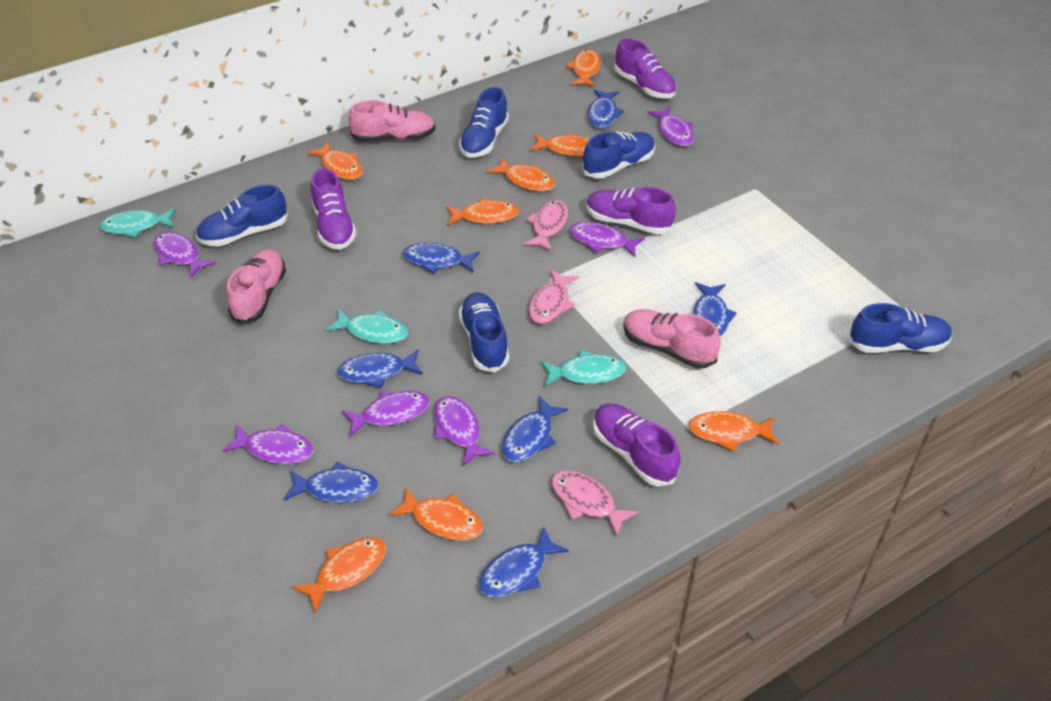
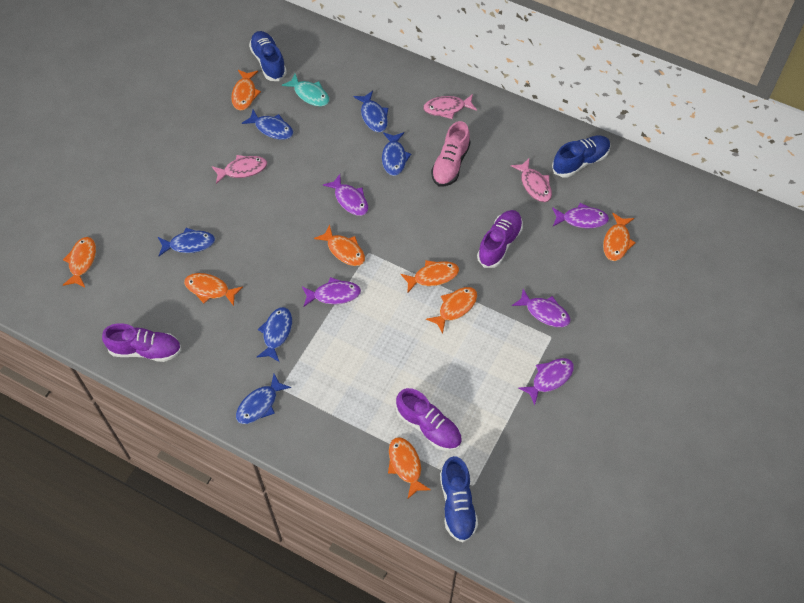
blue fish: [284,462,379,503] [337,350,423,388] [403,243,480,274] [479,526,569,597] [502,396,568,462] [588,89,624,128] [693,282,737,336] = 7 -> [158,228,215,256] [236,374,291,424] [242,110,293,140] [257,307,292,362] [354,91,388,132] [382,132,411,176] = 6
blue shoe: [196,185,288,246] [459,87,509,158] [459,292,509,372] [582,132,655,178] [849,303,952,353] = 5 -> [249,31,287,81] [440,456,478,542] [552,135,611,177] = 3
pink shoe: [227,249,286,324] [348,100,435,142] [623,309,721,369] = 3 -> [431,121,471,187] = 1
purple fish: [153,232,216,278] [223,424,314,464] [342,391,430,437] [434,396,495,466] [570,222,645,257] [647,106,694,146] = 6 -> [302,277,361,306] [323,174,369,216] [512,289,571,327] [519,358,574,405] [552,203,609,228] = 5
purple shoe: [311,168,356,250] [586,187,676,234] [593,404,680,486] [614,38,676,99] = 4 -> [102,323,182,362] [396,388,462,451] [477,210,523,268] = 3
turquoise fish: [99,208,176,238] [326,309,408,344] [541,350,626,387] = 3 -> [282,74,329,106] = 1

